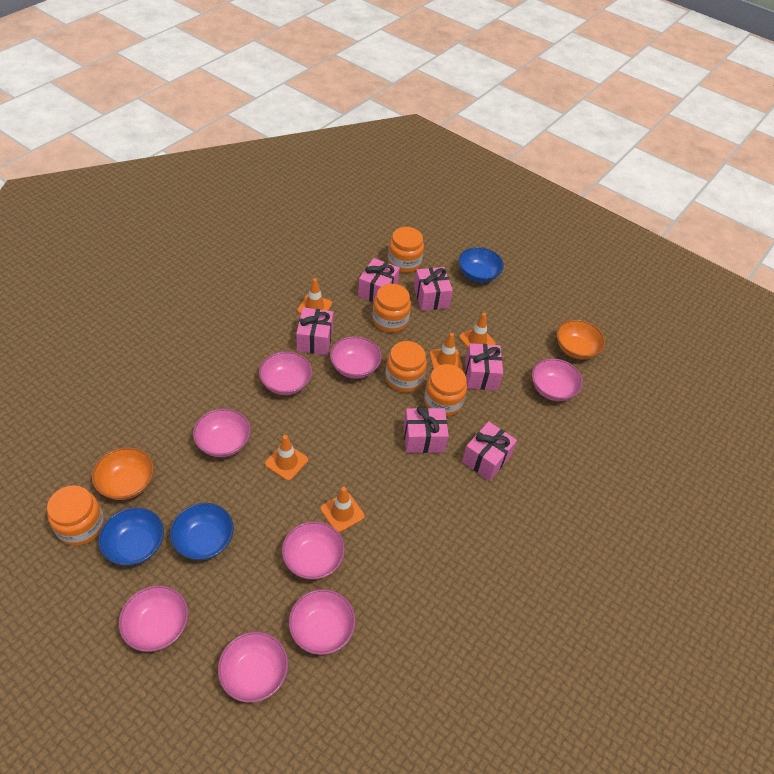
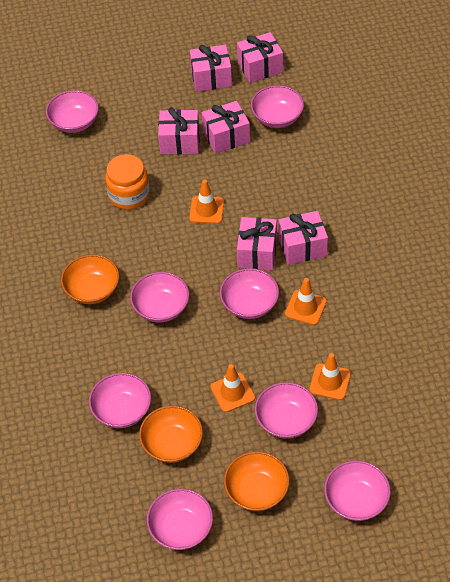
blue bowl: [98,508,164,566] [170,503,234,560] [459,247,504,282] = 3 -> none = 0
orange bowl: [92,447,154,500] [557,320,605,359] = 2 -> [61,254,119,304] [139,405,203,463] [224,451,289,511] = 3
orange jar: [47,485,104,546] [372,284,411,332] [385,341,427,392] [388,227,424,273] [424,364,467,416] = 5 -> [105,154,150,210] = 1
orange traffic cone: [265,435,308,481] [297,278,332,314] [320,487,364,533] [430,333,463,370] [459,313,496,348] = 5 -> [189,180,224,224] [210,364,255,412] [285,278,327,325] [309,353,351,400] = 4

